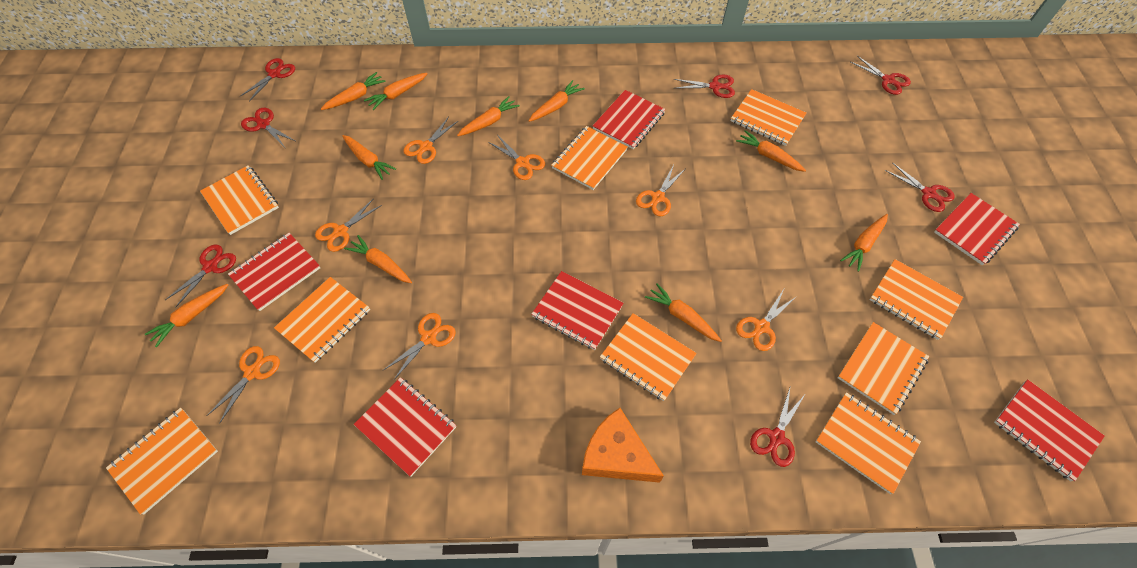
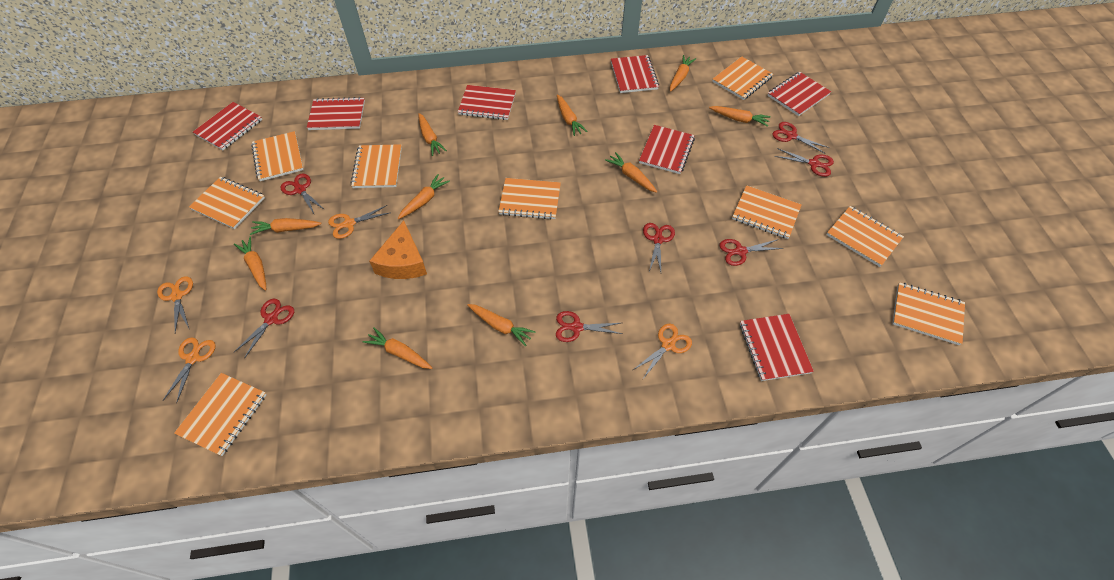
orange scissors: [207,346,280,424] [315,198,382,252] [384,313,456,381] [404,117,459,164] [488,135,545,180] [636,165,685,216] [736,289,796,351] = 7 -> [157,276,193,333] [163,337,216,403] [328,205,389,239] [633,324,692,379] = 4
red notebook: [228,233,320,311] [353,377,456,476] [531,271,624,350] [593,90,665,149] [934,193,1020,265] [994,379,1105,481] = 6 -> [193,102,262,150] [307,97,365,130] [458,85,516,120] [611,55,659,93] [639,125,695,174] [740,314,814,381] [767,72,831,116] = 7

